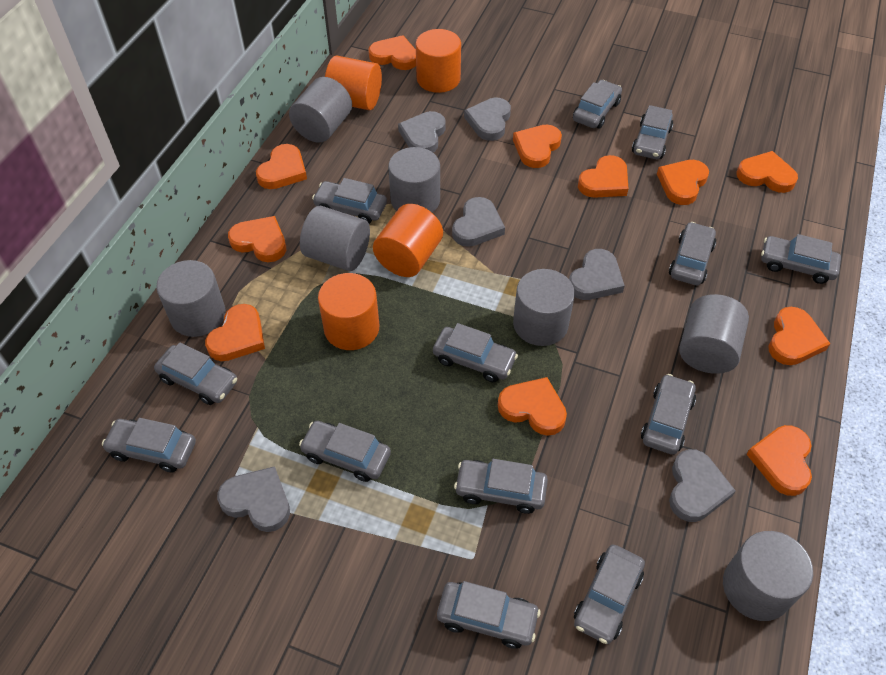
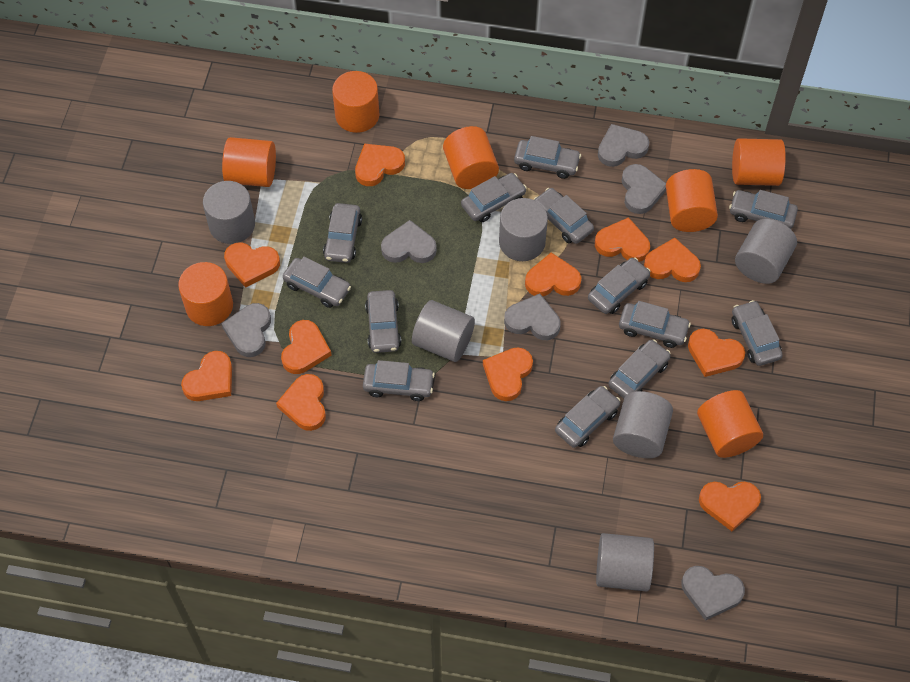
grey cylinder: [156,260,226,337] [289,77,352,143] [300,206,370,271] [388,147,440,212] [513,269,575,346] [679,294,749,374] [723,531,813,621] = 7 -> [203,181,255,244] [412,300,475,362] [499,198,548,261] [596,533,654,592] [613,391,673,458] [735,219,797,284] = 6
orange cylinder: [318,273,379,350] [325,55,382,110] [373,204,443,277] [416,29,461,93] = 4 -> [178,262,233,326] [222,137,276,187] [332,71,379,133] [443,126,499,189] [666,169,718,232] [697,390,763,458] [732,138,786,186] = 7

